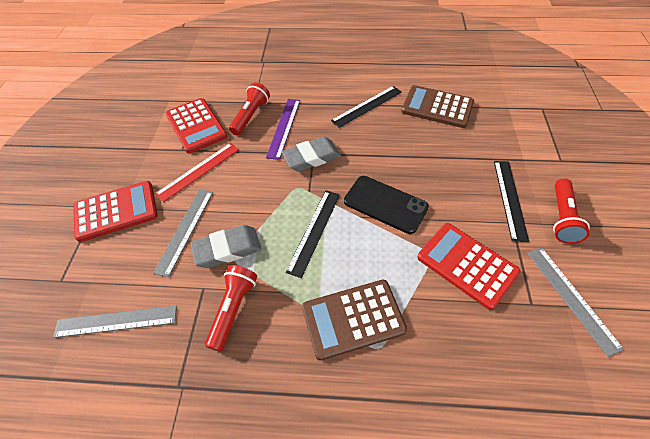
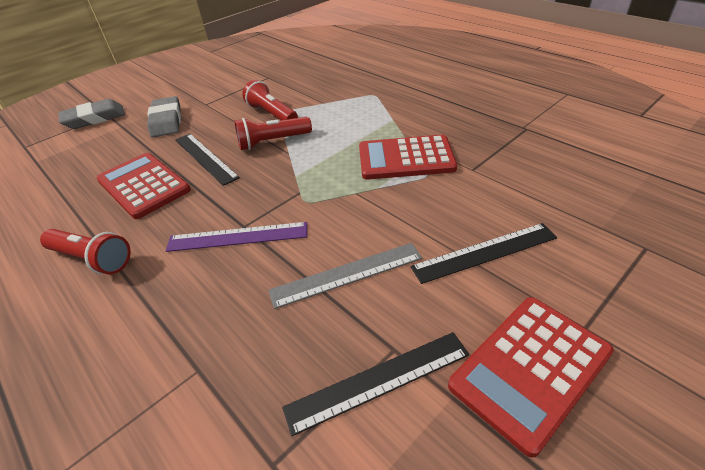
black phone: [344,176,429,234] = 1 -> none = 0
brown calculator: [302,280,407,360] [401,85,474,128] = 2 -> none = 0
grey ruler: [53,306,177,338] [153,189,213,277] [527,247,624,357] = 3 -> [268,243,422,309] = 1
red ruler: [155,143,239,202] = 1 -> none = 0

